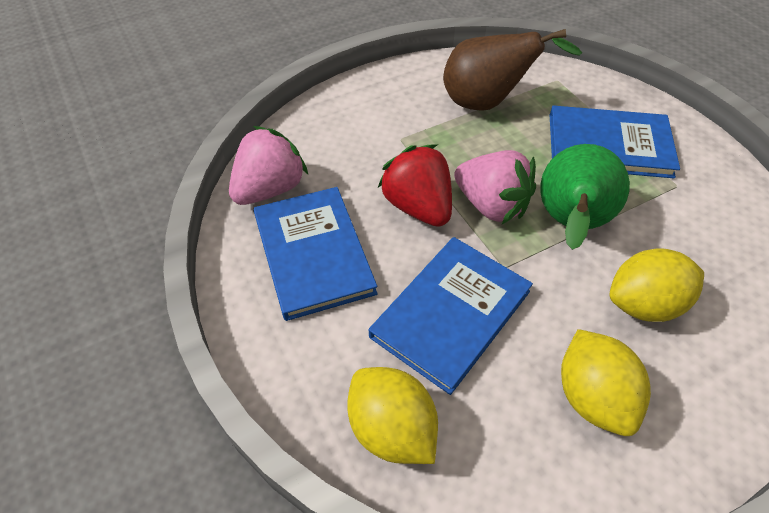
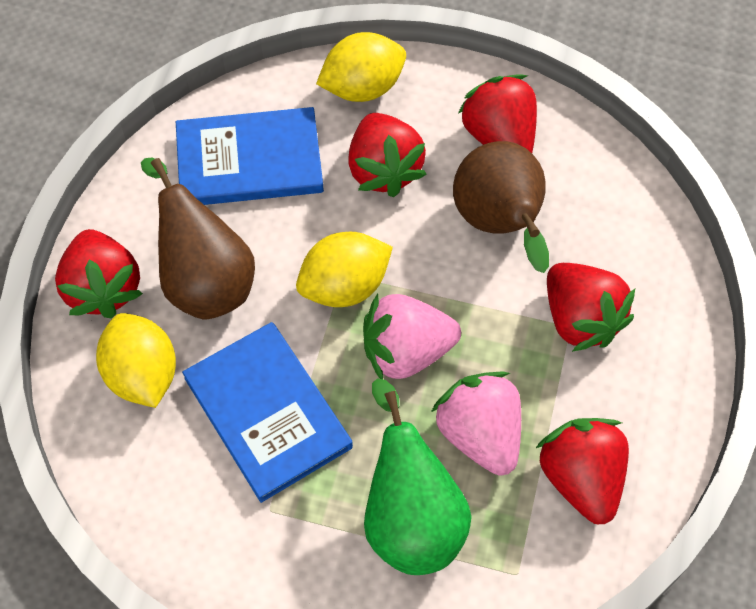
blue book: [254,187,378,321] [369,237,533,395] [550,106,680,178] = 3 -> [176,107,324,205] [182,322,353,503] = 2
brown pear: [443,29,582,111] = 1 -> [141,158,255,320] [453,141,549,273] = 2
red strawberry: [378,145,452,227] = 1 -> [55,229,143,319] [348,113,427,197] [458,74,537,153] [536,418,629,525] [547,263,635,352] = 5

